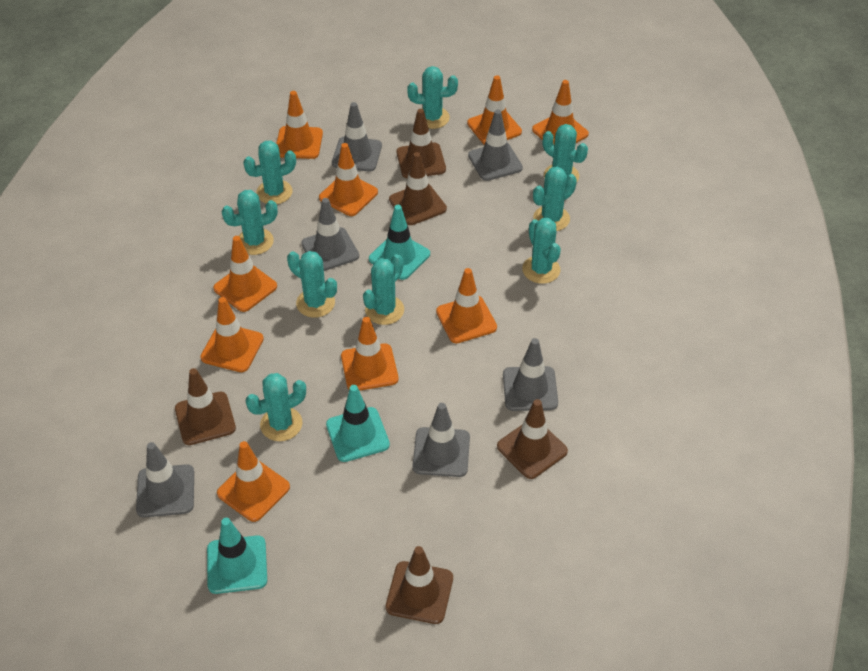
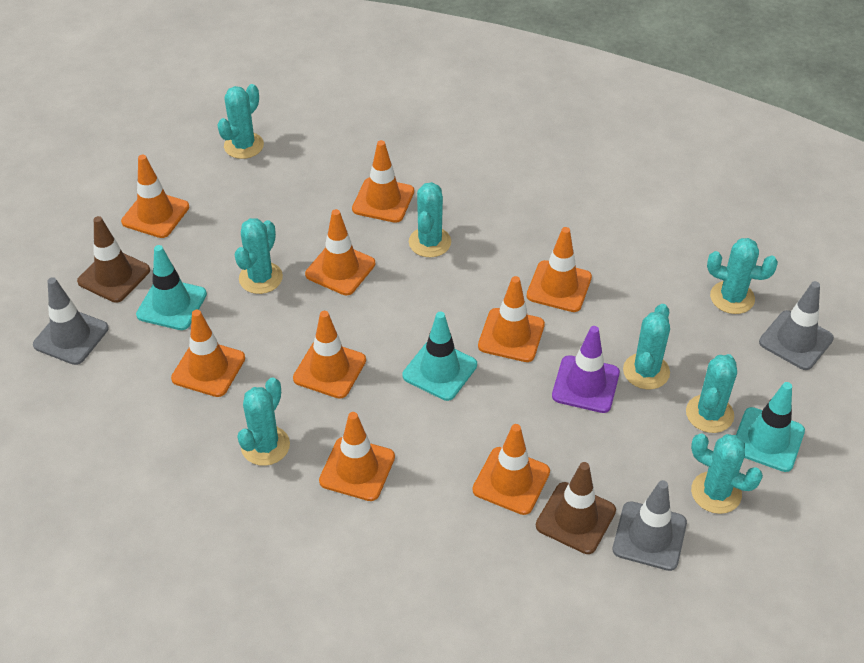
brown traffic cone: [175,368,236,445] [386,546,453,624] [389,152,447,225] [397,109,446,178] [497,399,568,479] = 5 -> [77,216,150,303] [536,462,616,554] = 2
grey traffic cone: [136,442,194,518] [301,198,359,271] [332,102,382,172] [413,403,470,477] [468,110,523,181] [503,338,558,411] = 6 -> [33,277,109,365] [613,480,687,571] [759,281,834,370] = 3
purple traffic cone: none = 0 -> [552,326,620,413] = 1
turquoise cactus: [221,190,278,255] [243,141,296,204] [246,373,306,441] [287,251,337,318] [363,254,404,325] [407,66,458,129] [522,218,561,284] [533,167,577,231] [543,124,588,183] = 9 -> [217,84,264,159] [235,218,283,294] [237,377,290,466] [409,182,451,257] [623,304,670,389] [686,354,737,433] [691,434,763,514] [707,238,778,314] = 8

